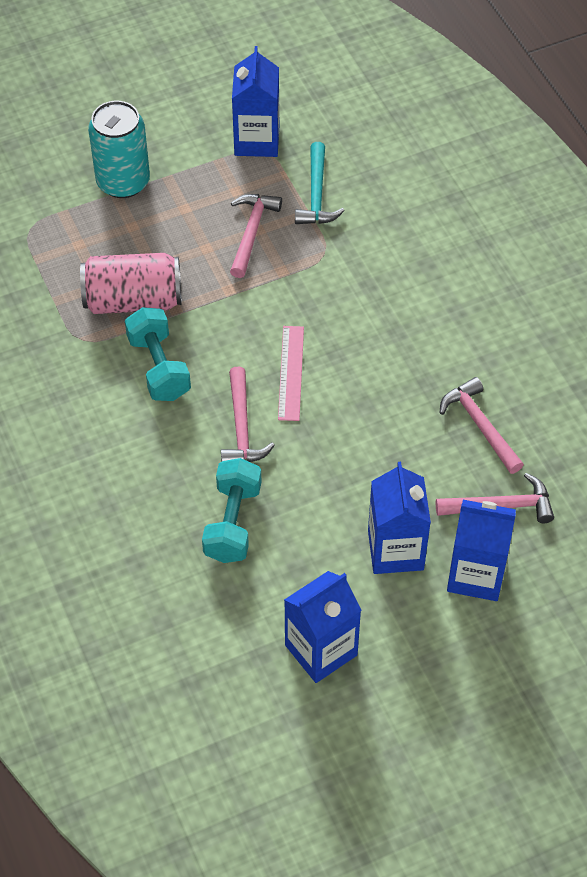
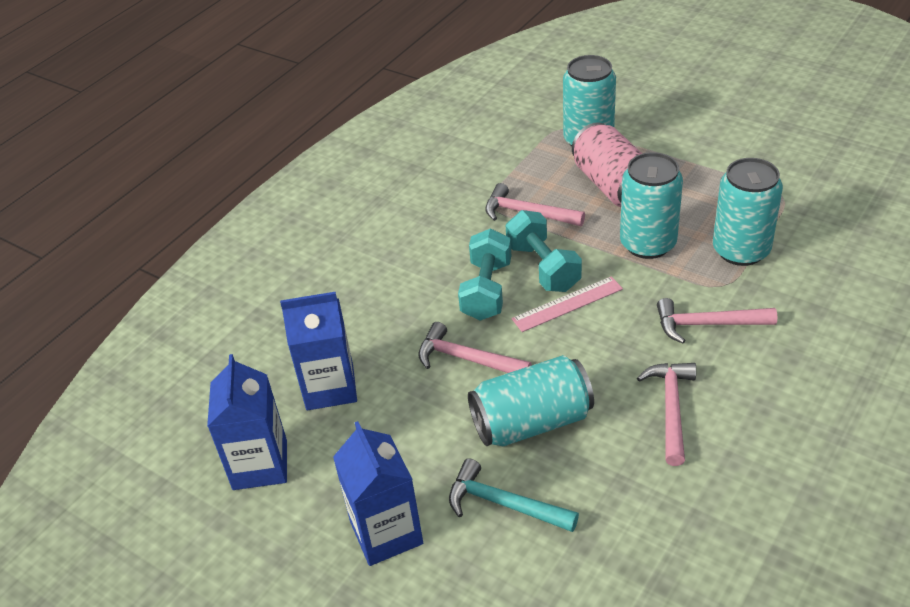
blue carton: [232,46,279,157] [284,571,361,683] [368,462,431,574] [447,500,516,601] = 4 -> [207,354,287,490] [280,292,357,410] [333,421,423,566] = 3
turquoise can: [88,101,150,198] = 1 -> [468,355,594,446] [563,55,616,147] [620,152,683,259] [713,158,783,266] = 4

